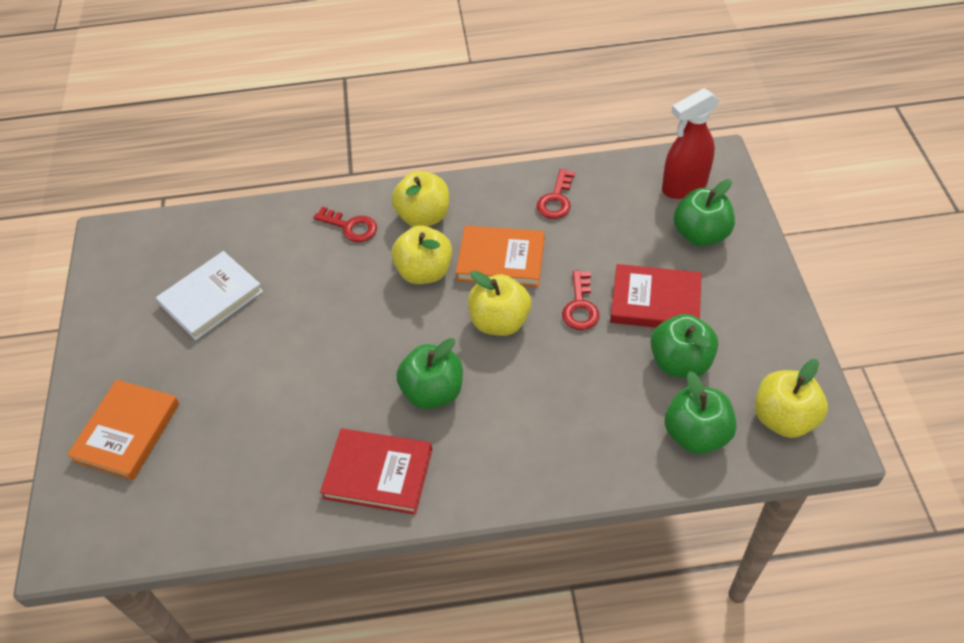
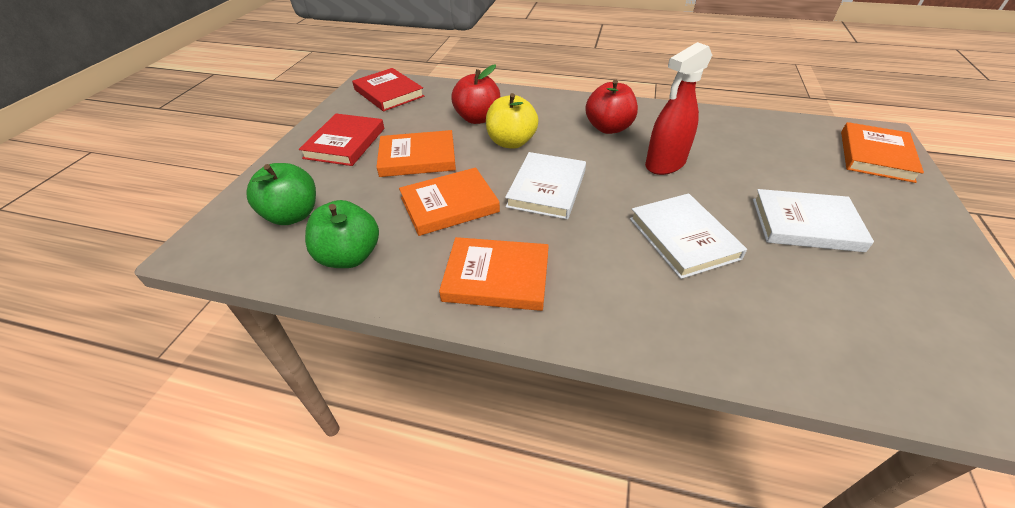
green apple: [396,338,463,409] [650,314,718,378] [665,371,736,454] [673,179,735,247] = 4 -> [247,163,316,225] [305,200,379,268] = 2
orange book: [67,380,179,480] [456,226,545,287] = 2 -> [376,130,456,177] [399,167,500,236] [439,237,549,311] [841,122,924,183] = 4
red apple: none = 0 -> [451,64,500,124] [585,80,638,134] = 2
red key: [313,206,377,242] [536,169,575,219] [562,271,599,330] = 3 -> none = 0
white book: [156,251,263,340] = 1 -> [505,152,586,219] [630,193,747,279] [753,189,874,252] = 3
yellow apple: [392,171,449,227] [392,225,452,284] [468,270,531,336] [755,359,828,438] = 4 -> [486,93,538,149] = 1

